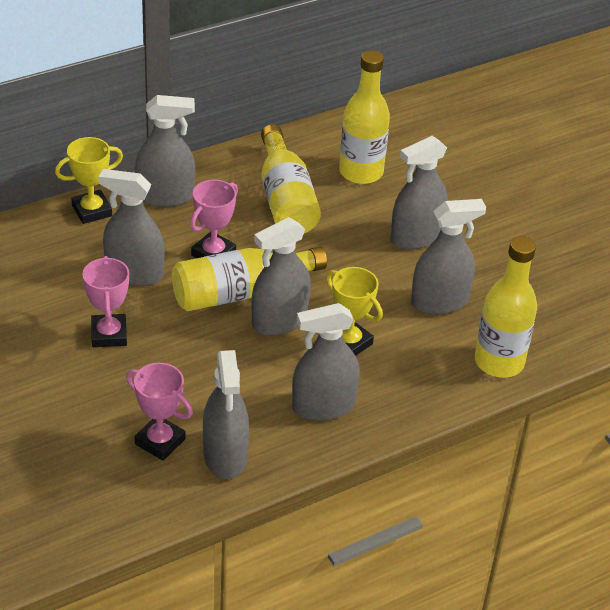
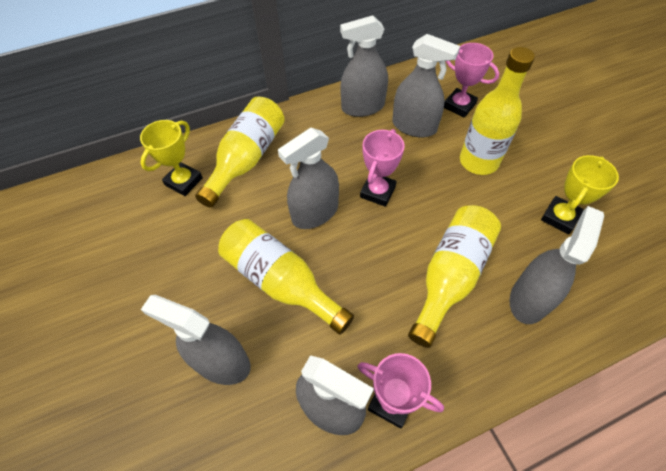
grey spray bottle: [99,169,165,286] [135,95,195,207] [203,350,249,479] [251,217,311,336] [292,303,360,421] [391,136,448,250] [411,199,486,314] = 7 -> [141,295,251,385] [278,128,339,229] [296,355,374,435] [340,15,388,117] [392,34,460,137] [510,206,604,324] = 6

